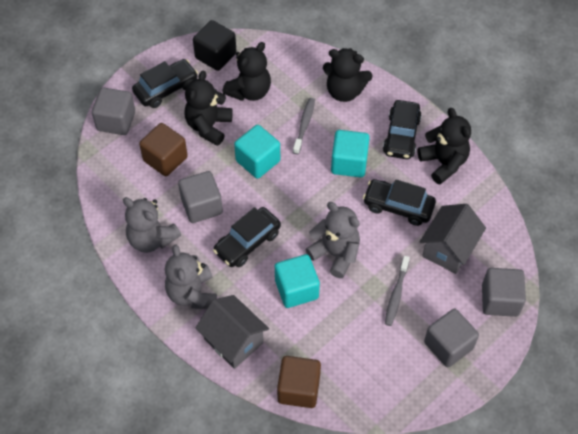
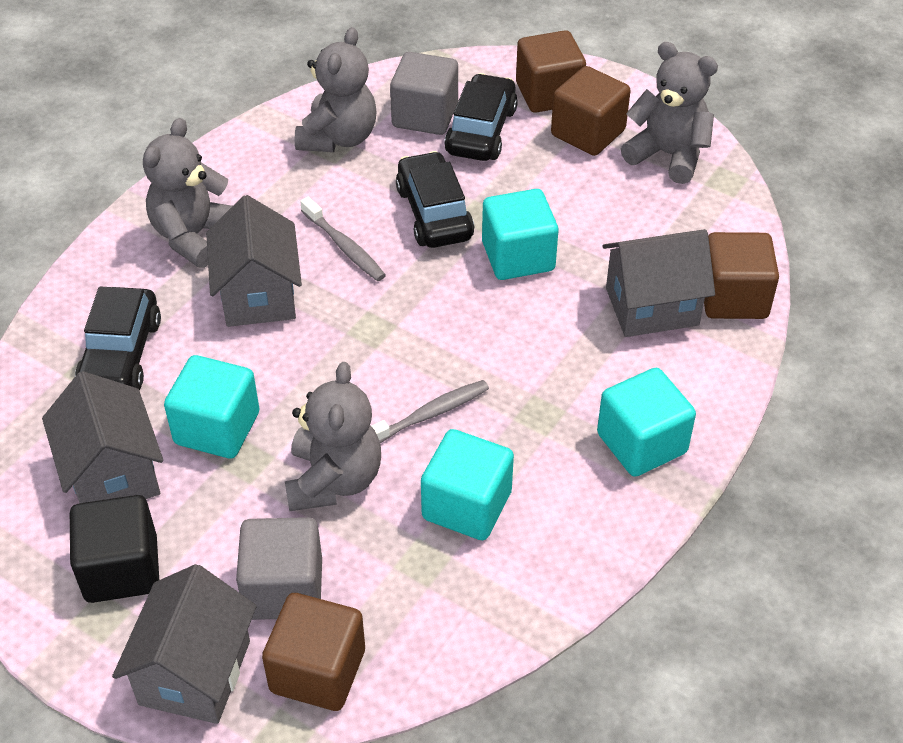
black car: [132,59,198,108] [213,207,281,267] [363,179,436,226] [383,100,422,159] = 4 -> [75,286,161,390] [396,151,474,248] [444,73,518,161] = 3
black teddy bear: [184,70,233,146] [222,42,271,101] [323,48,373,102] [418,108,471,184] = 4 -> none = 0
brown cube: [139,123,188,176] [277,356,321,408] = 2 -> [262,593,365,711] [516,30,586,113] [551,66,630,156] [704,232,779,319] = 4
grey cube: [92,88,135,135] [178,171,223,223] [424,309,479,368] [482,268,526,317] = 4 -> [236,517,322,620] [390,52,458,135] = 2
grey house: [196,295,269,369] [420,204,486,274] = 2 -> [42,371,163,503] [112,564,257,724] [206,195,302,327] [602,229,715,337] = 4
grey teddy bear: [123,197,181,253] [165,245,217,309] [305,202,360,278] = 3 -> [143,118,232,268] [285,362,381,511] [295,27,377,152] [621,42,718,184] = 4
turquoise cube: [234,125,280,179] [275,254,320,308] [331,130,370,177] = 3 -> [164,355,259,458] [421,429,514,540] [482,189,558,280] [597,368,696,477] = 4

